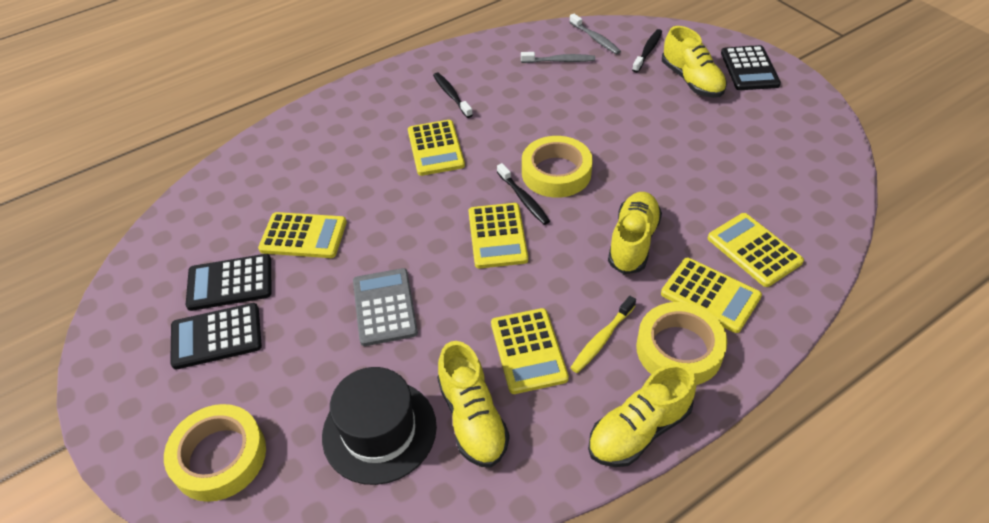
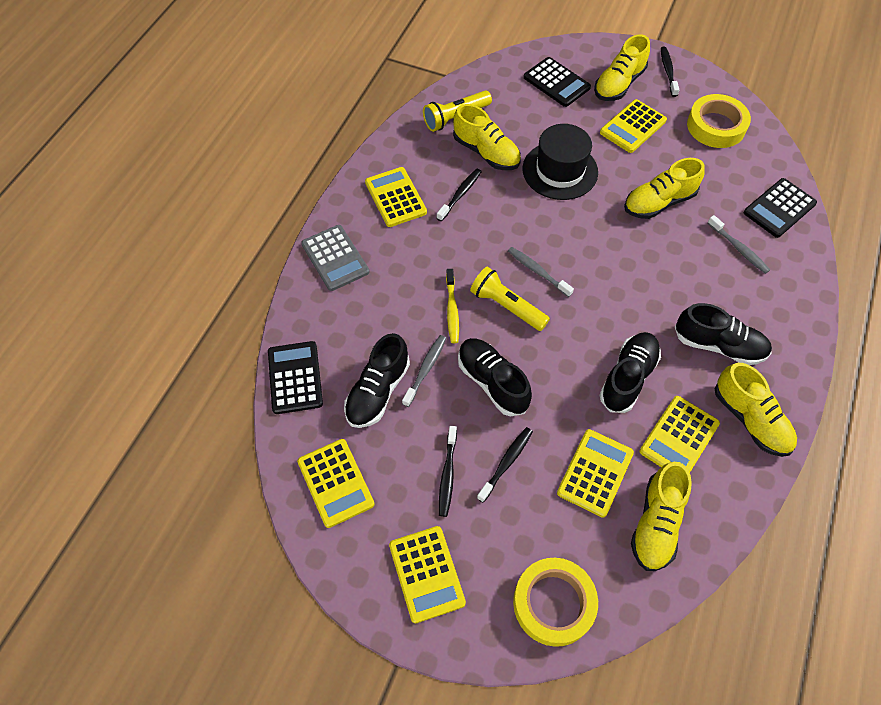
black shoe: none = 0 -> [344,333,410,428] [458,338,532,416] [600,332,661,413] [675,303,772,365] = 4
black toothbrush: [433,73,473,118] [497,163,550,225] [632,29,662,73] = 3 -> [437,169,482,221] [439,426,457,517] [477,427,533,503] [661,47,679,97] = 4
grey toothbrush: [521,52,595,63] [570,14,621,54] = 2 -> [402,335,446,407] [508,247,574,297] [707,215,770,274] = 3
yellow flashlight: none = 0 -> [423,91,492,132] [470,267,550,331] = 2
yellow shoe: [437,341,510,468] [588,364,696,467] [608,192,662,274] [662,26,727,98] = 4 -> [453,104,521,170] [594,35,650,101] [624,158,704,219] [631,462,692,571] [715,363,797,457] = 5
yellow tape: [164,404,266,502] [522,136,593,198] [636,302,727,385] = 3 -> [513,558,598,647] [687,94,751,148] = 2

